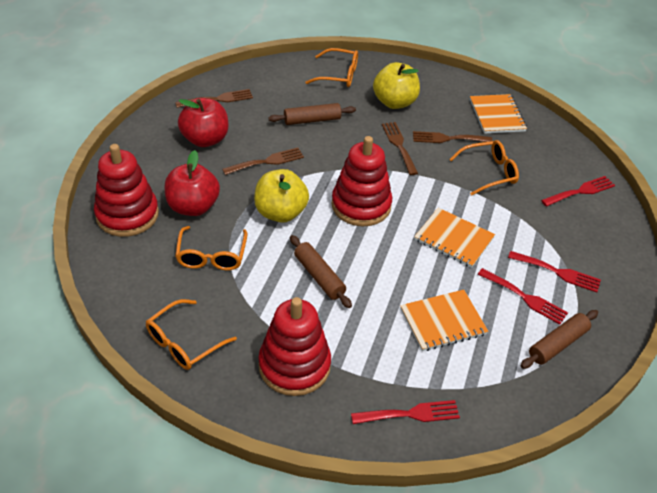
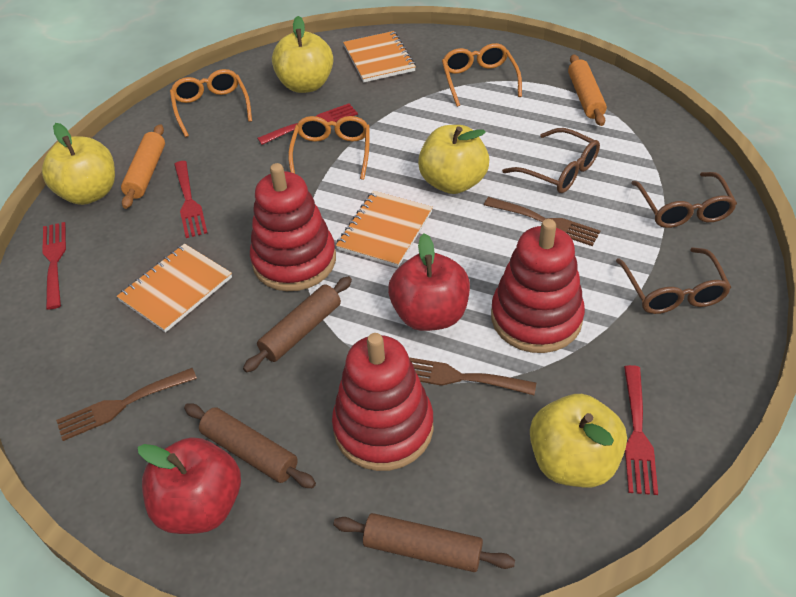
brown fork: [175,89,253,108] [222,148,304,175] [382,122,418,175] [413,131,492,143] = 4 -> [56,368,197,441] [409,357,536,395] [484,197,600,246] = 3
brown glasses: none = 0 -> [502,128,600,193] [616,247,731,314] [632,172,737,228] = 3
orange glasses: [146,299,237,370] [175,226,248,270] [305,48,358,87] [449,140,519,196] = 4 -> [170,69,252,137] [288,116,370,180] [442,43,522,107] = 3
orange rolling pin: none = 0 -> [121,124,165,209] [568,54,607,126] = 2
yellow apple: [254,169,309,223] [373,62,420,109] = 2 -> [42,123,115,205] [272,16,333,93] [418,125,489,194] [530,394,627,487] = 4

